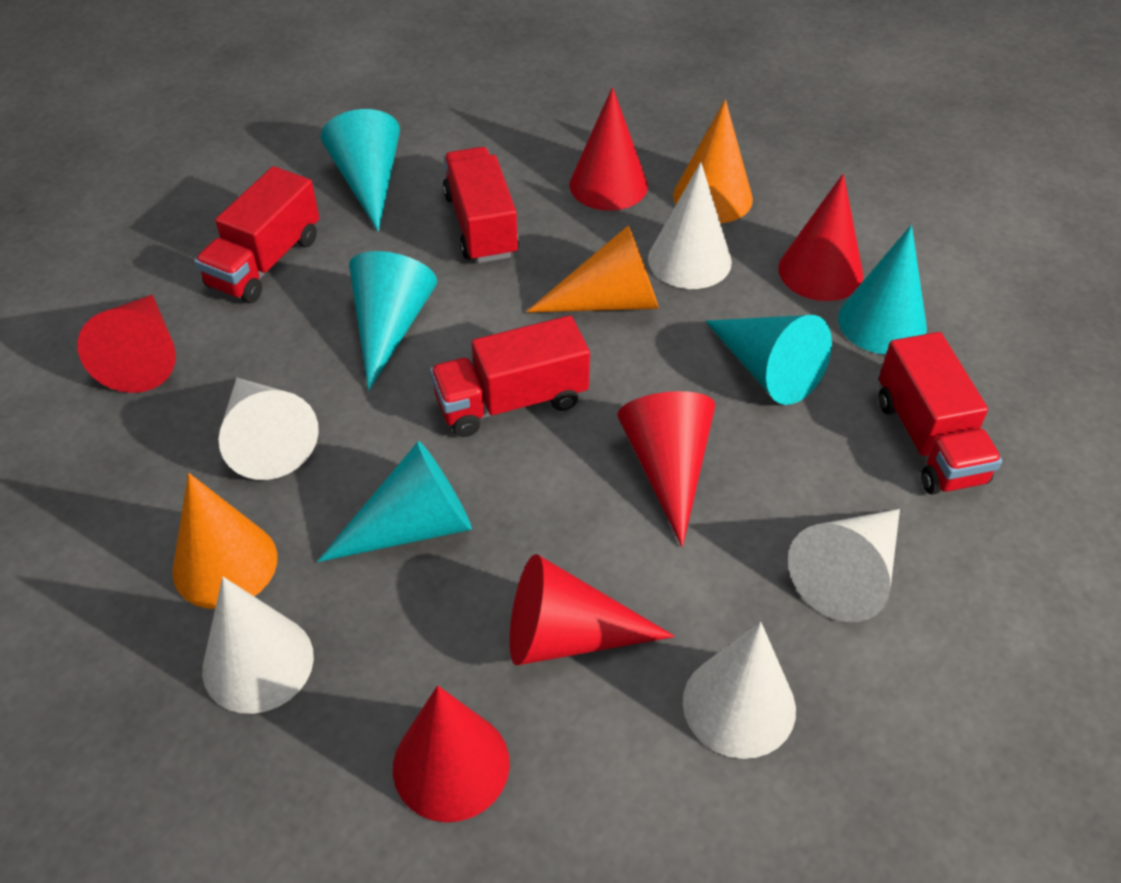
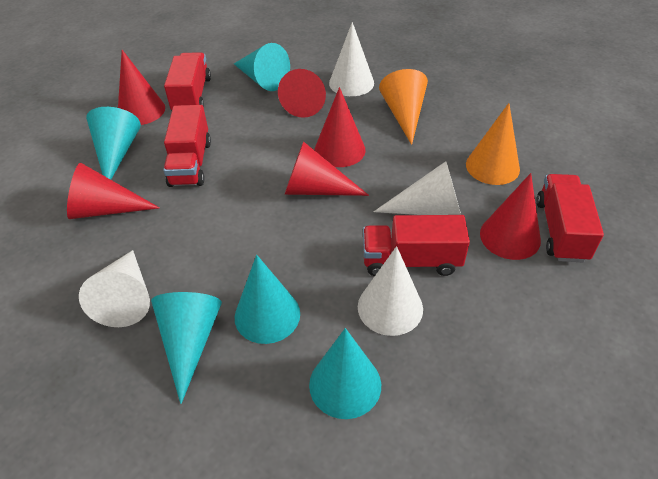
orange cone: [172,473,278,609] [526,226,659,312] [673,100,753,223] = 3 -> [379,69,428,145] [466,103,520,185] = 2
white cone: [202,577,314,714] [219,378,319,480] [648,162,732,289] [683,622,796,759] [788,509,900,622] = 5 -> [79,250,150,327] [329,22,374,96] [358,246,423,336] [373,161,461,215] = 4

